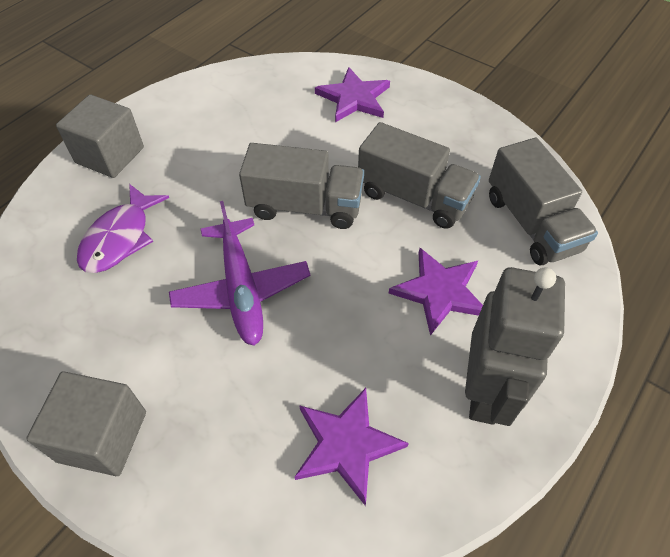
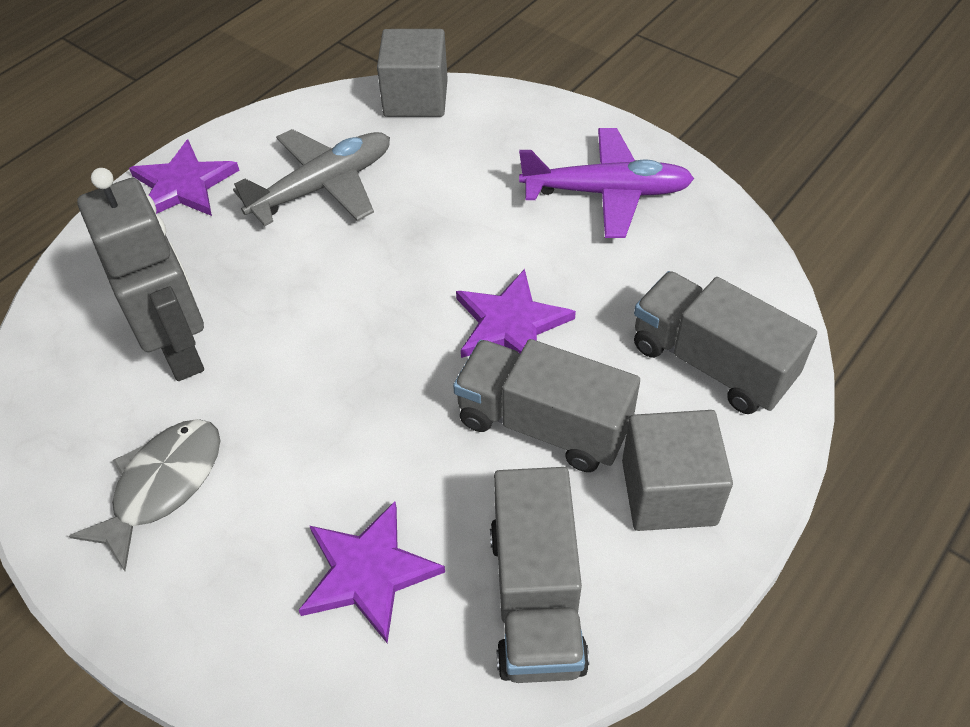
grey fish: none = 0 -> [69,419,220,571] = 1
grey plane: none = 0 -> [233,129,390,226] = 1
purple fish: [77,184,169,273] = 1 -> none = 0

